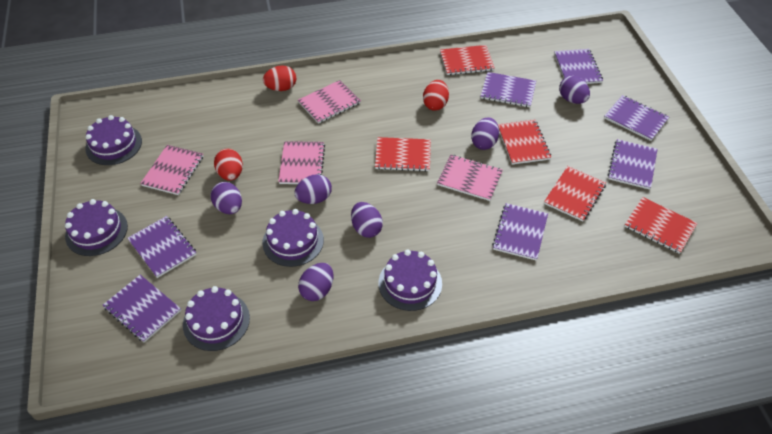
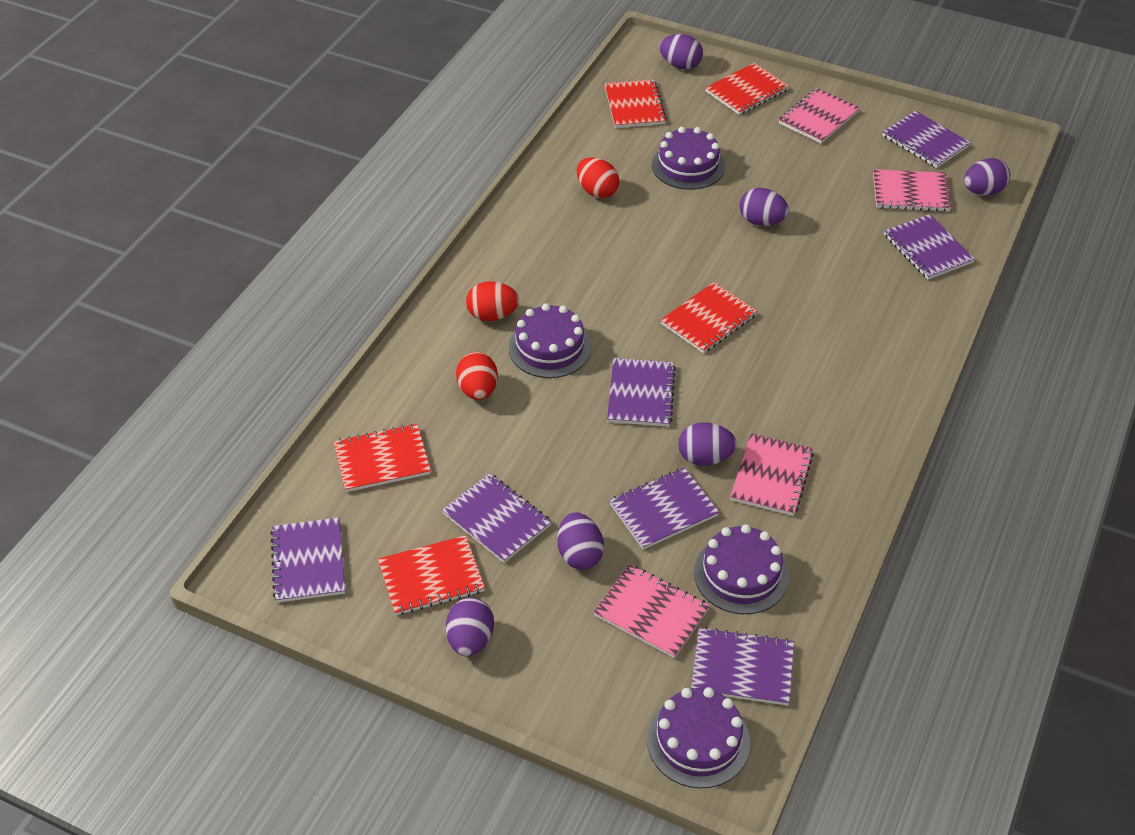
purple cake: [65,199,128,256] [85,115,142,165] [183,286,250,351] [262,209,324,267] [378,249,442,311] = 5 -> [509,303,591,378] [647,687,750,788] [652,127,725,190] [694,524,789,614] = 4

